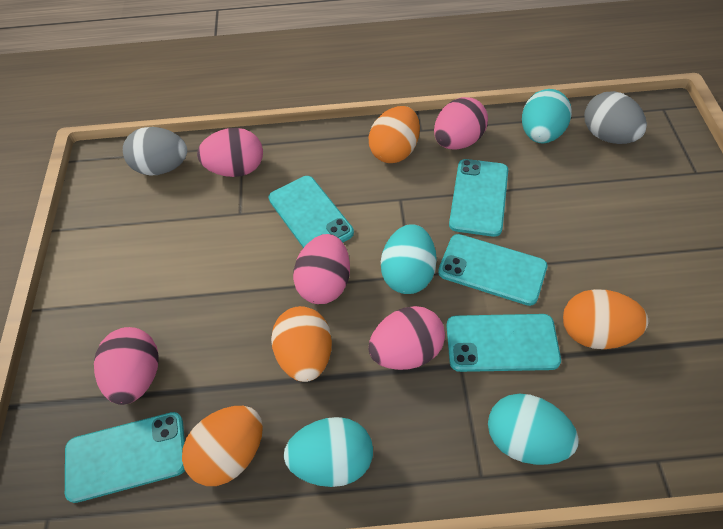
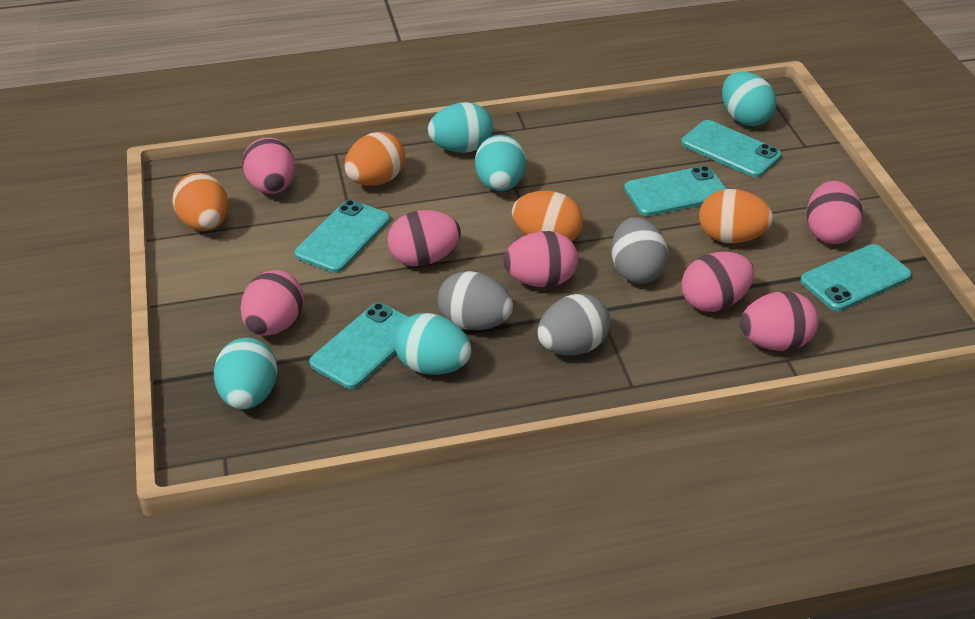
grey egg: [123,127,187,176] [584,91,647,144] = 2 -> [438,271,513,330] [537,294,611,355] [611,217,668,284] = 3
pink egg: [94,327,159,405] [197,128,263,177] [293,234,350,304] [369,306,445,370] [434,97,488,150] = 5 -> [241,270,304,336] [242,138,295,194] [388,210,461,266] [503,231,578,287] [681,252,754,312] [740,291,818,351] [807,181,863,244] = 7
turquoise egg: [284,417,373,487] [381,224,437,294] [488,394,579,465] [522,89,572,144] = 4 -> [214,337,278,409] [394,313,471,375] [428,102,493,153] [475,135,526,191] [722,71,777,126] = 5

